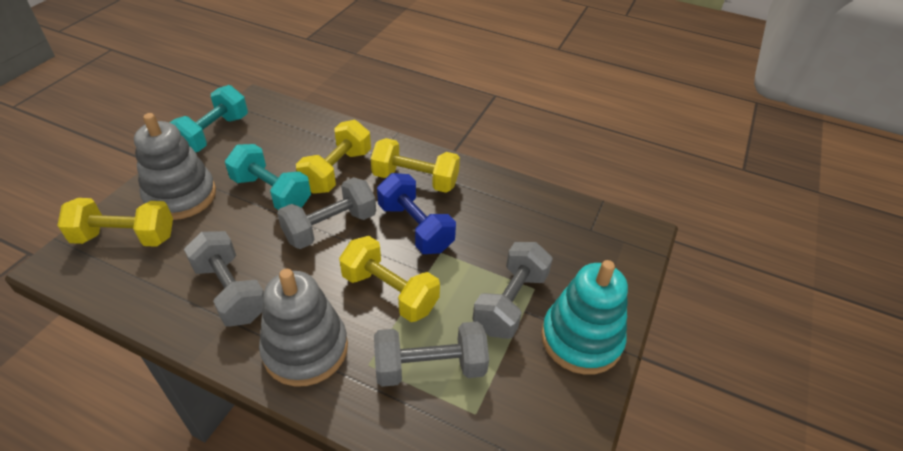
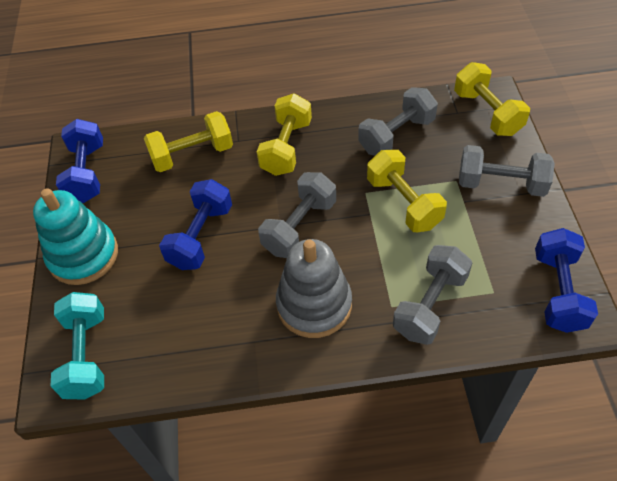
blue dumbbell: [377,173,456,254] = 1 -> [56,119,103,203] [159,179,232,270] [535,228,598,333] = 3
grey stacking toy: [134,113,216,220] [259,269,348,386] = 2 -> [276,239,352,338] = 1
turquoise dumbbell: [169,85,248,152] [225,144,311,210] = 2 -> [51,292,104,400] = 1

